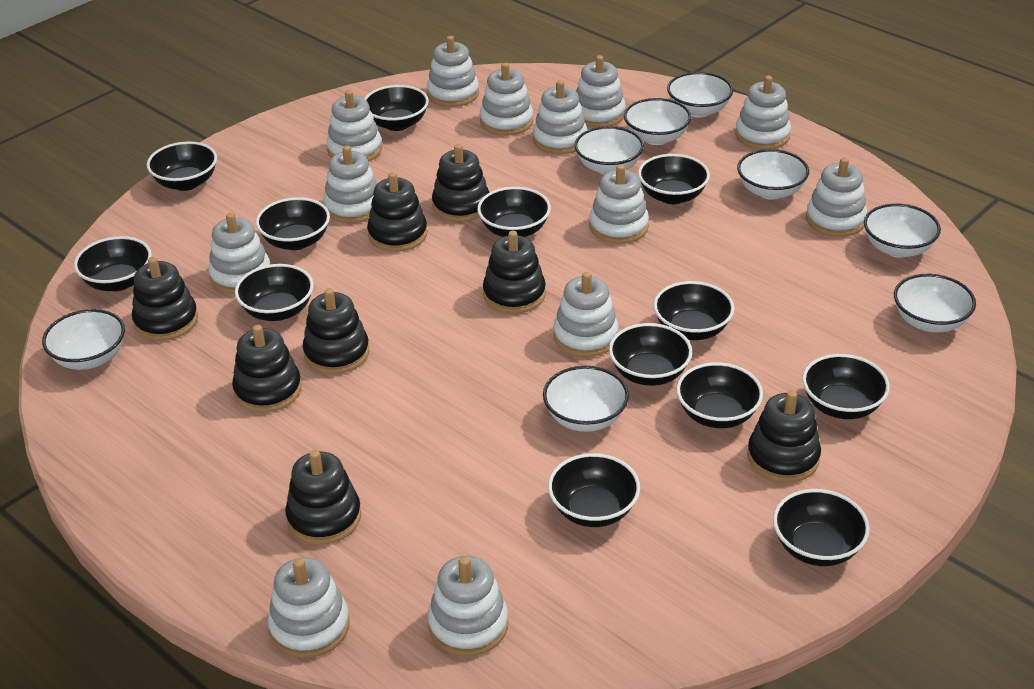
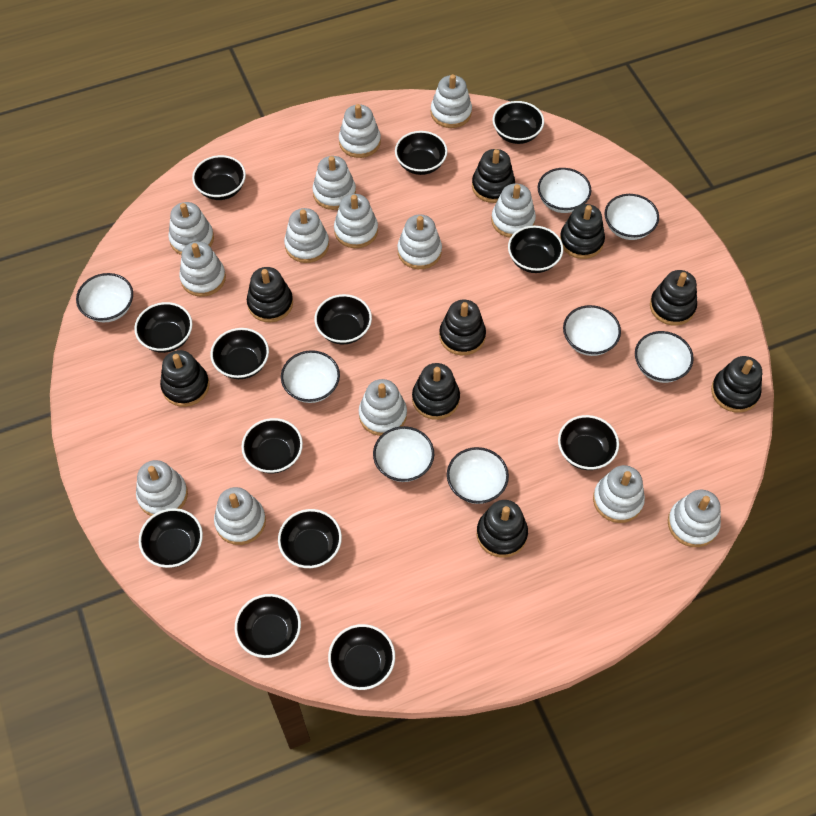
black stacking toy: [132,257,198,341] [232,325,302,413] [285,450,361,544] [303,288,369,374] [367,172,427,252] [432,144,489,222] [483,231,546,314] [747,390,821,483] = 8 -> [160,350,209,407] [247,267,293,323] [412,363,460,420] [439,299,486,355] [472,149,515,203] [477,500,528,558] [560,204,605,259] [650,270,697,326] [711,356,762,413] = 9
white stacking toy: [208,213,270,294] [268,557,350,658] [323,146,377,223] [326,90,382,162] [427,36,479,107] [428,556,508,656] [480,63,534,136] [533,80,587,154] [553,272,619,357] [576,55,626,128] [589,164,649,244] [735,75,791,150] [806,157,867,237] = 13 -> [136,460,188,516] [169,202,214,255] [179,241,226,297] [214,487,266,545] [284,208,329,263] [312,156,356,210] [334,194,378,248] [339,104,381,158] [359,379,407,436] [397,214,442,269] [431,74,472,128] [491,183,536,238] [593,465,645,523] [668,490,721,547] = 14

